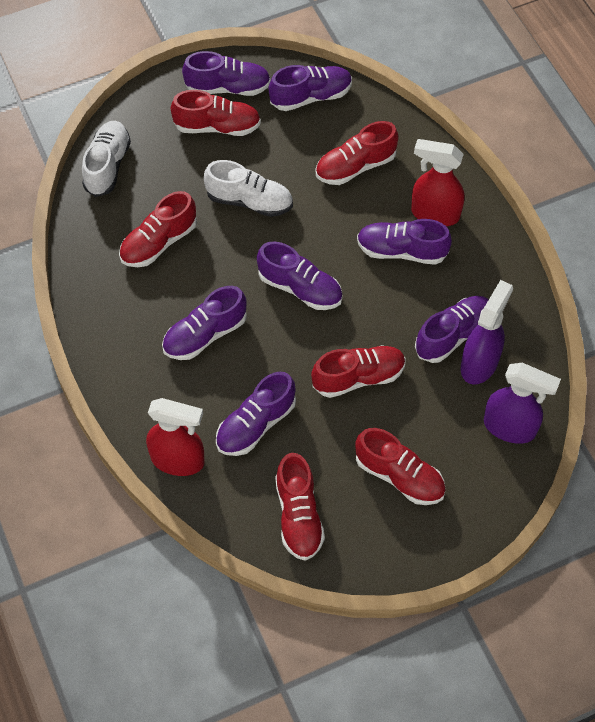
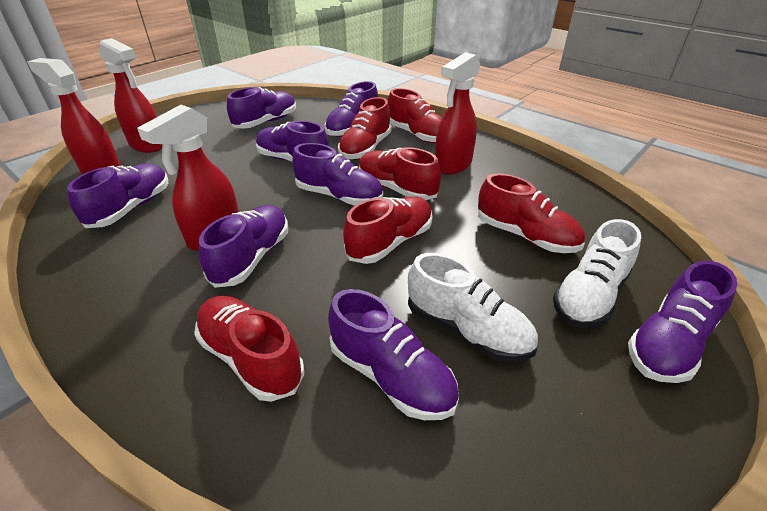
purple shoe: [162,286,247,360] [182,51,271,96] [216,372,296,456] [257,242,342,310] [268,65,352,111] [357,219,452,265] [415,296,489,363] = 7 -> [67,164,168,228] [199,205,288,288] [227,87,296,129] [256,121,329,161] [292,143,383,206] [325,81,378,137] [328,289,459,420] [628,261,737,383] = 8
purple spray bottle: [461,280,513,384] [484,363,561,444] = 2 -> none = 0
red spray bottle: [146,398,205,476] [411,139,465,226] = 2 -> [27,58,121,174] [99,38,162,153] [137,105,239,251] [435,52,480,175] = 4

